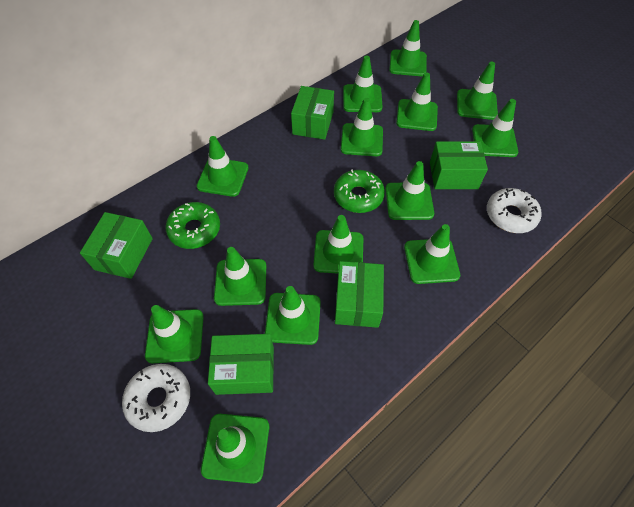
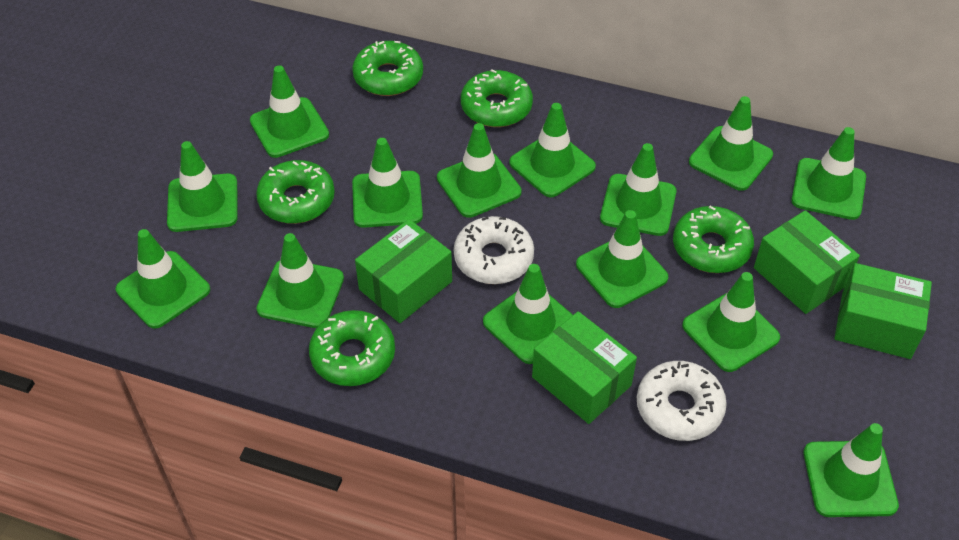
green box: [80,212,153,279] [208,334,274,395] [291,86,334,140] [335,261,384,328] [430,141,488,189] = 5 -> [355,219,452,323] [532,311,637,424] [754,210,860,314] [834,263,932,359] = 4
green donut: [166,202,220,249] [334,169,385,213] = 2 -> [256,160,335,224] [309,310,395,386] [352,41,423,96] [461,69,533,127] [673,206,754,273] = 5

